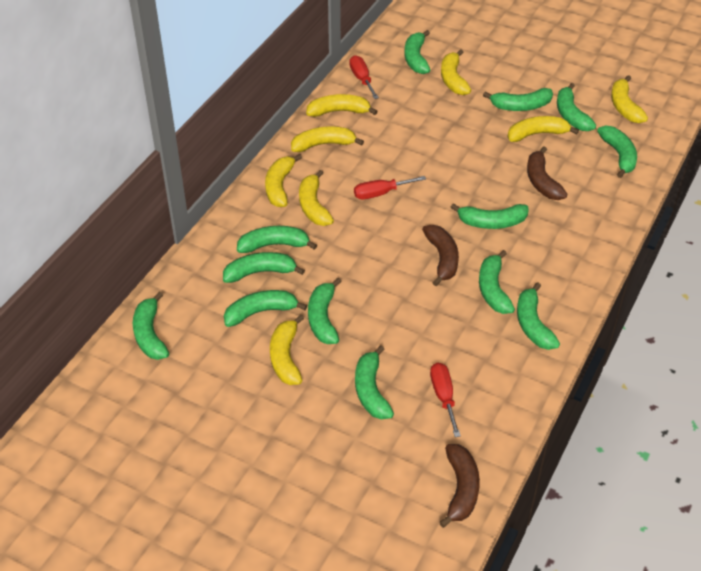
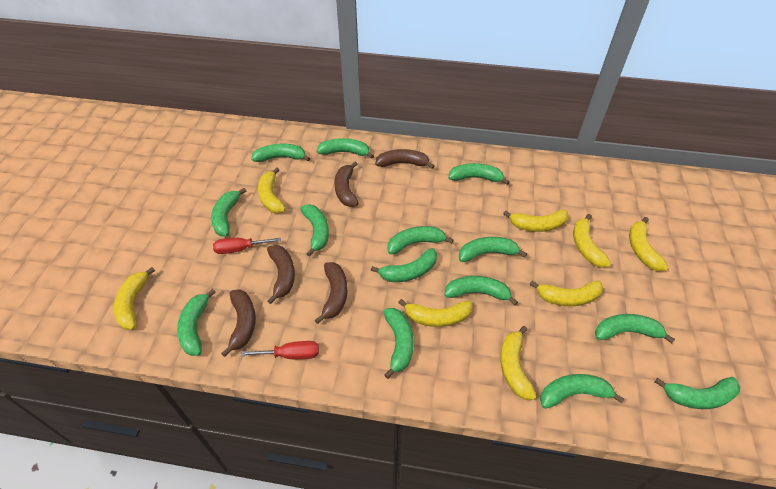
brown banana: [422,225,459,286] [439,444,480,528] [527,146,567,200] = 3 -> [221,289,256,357] [267,245,295,304] [315,262,348,324] [334,162,358,207] [375,149,434,169] = 5
green banana: [133,292,169,360] [223,252,305,283] [224,290,307,327] [237,226,317,253] [308,278,341,344] [355,345,394,420] [404,30,430,74] [451,203,528,229] [479,250,515,314] [483,88,553,111] [517,282,560,350] [557,83,596,131] [597,126,637,178] = 13 -> [177,289,216,356] [211,188,246,236] [251,144,310,162] [300,204,329,257] [317,138,374,159] [371,248,437,282] [384,308,414,379] [387,226,454,255] [444,276,518,305] [448,163,510,185] [459,237,527,262] [540,374,624,409] [595,314,675,343] [655,377,740,409] = 14
red screwdriver: [349,55,379,99] [354,176,426,200] [430,363,461,437] = 3 -> [213,238,281,254] [241,341,319,359] = 2

